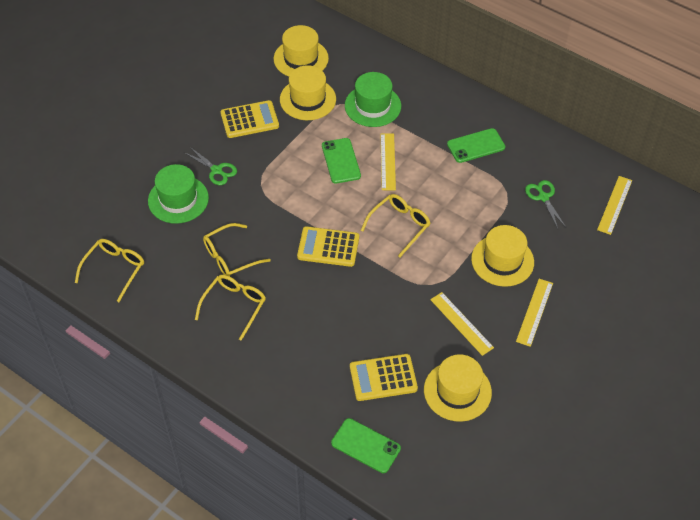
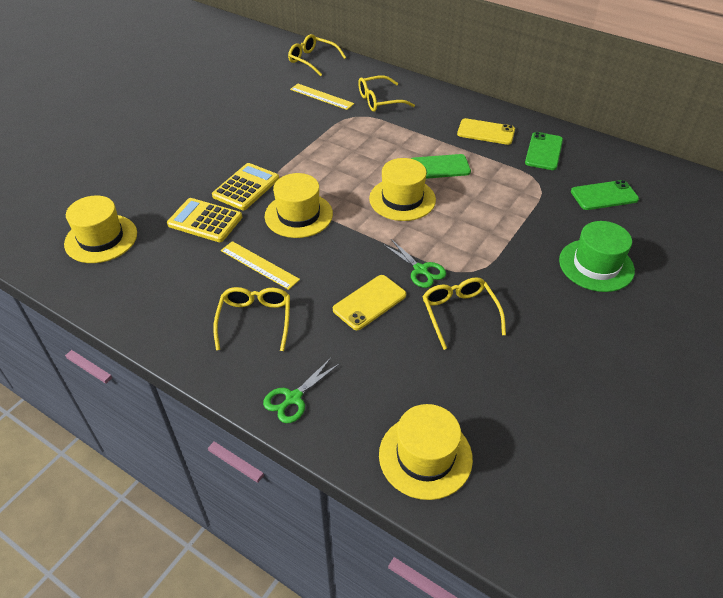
green hat: [148,164,209,224] [345,72,401,127] = 2 -> [559,221,635,292] = 1
yellow calculator: [221,100,279,138] [297,226,359,267] [350,354,418,401] = 3 -> [167,198,242,242] [212,163,279,210] = 2
yellow phone: none = 0 -> [333,275,406,330] [457,118,515,145] = 2
yellow ruler: [380,133,396,190] [430,292,494,356] [516,279,553,347] [597,176,632,235] = 4 -> [221,241,300,290] [290,84,354,110] = 2

